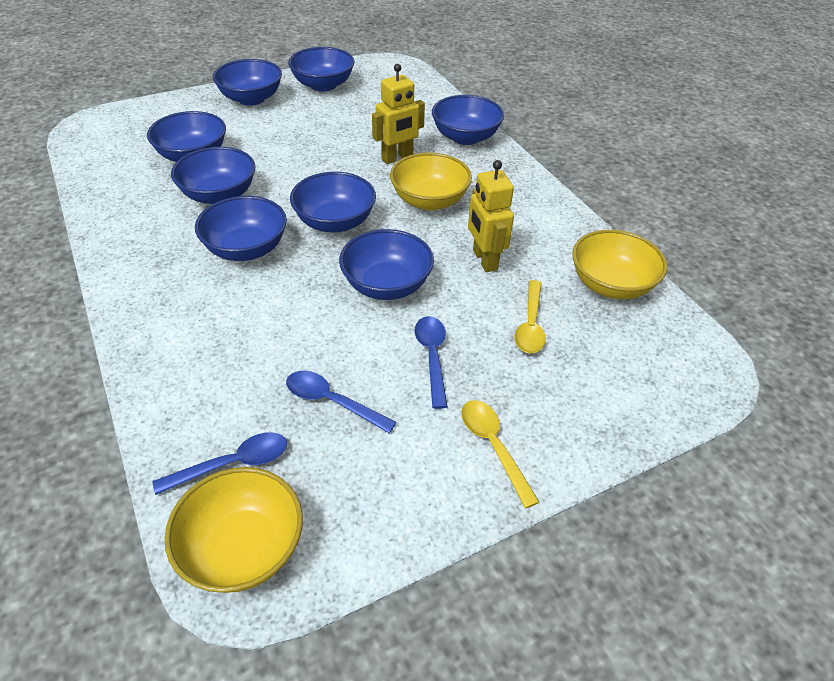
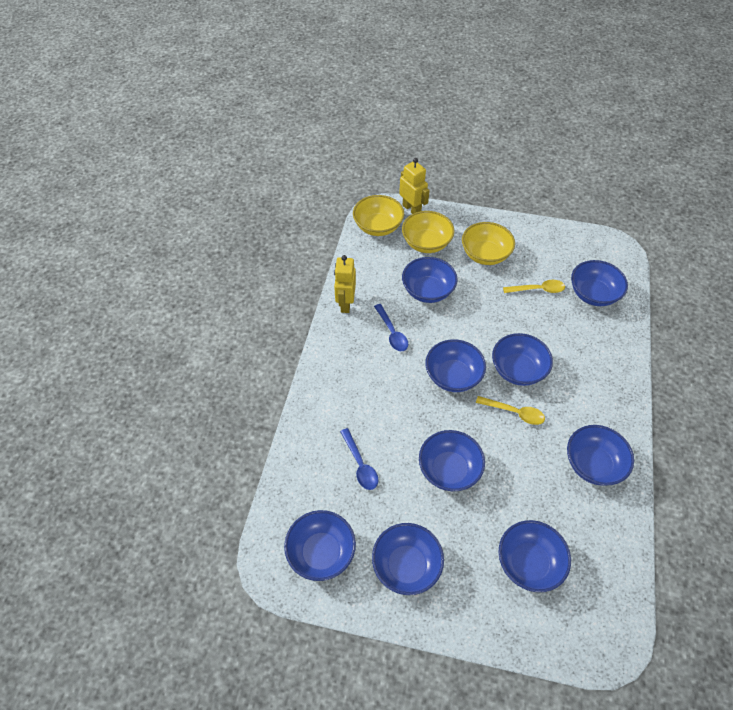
blue bowl: [147,111,226,162] [171,147,255,204] [195,196,287,261] [213,59,282,106] [288,47,354,92] [290,172,376,233] [339,229,434,300] [432,95,504,145] = 8 -> [284,510,356,581] [372,523,444,595] [402,257,457,303] [419,430,485,491] [425,339,486,392] [492,333,553,386] [498,520,571,592] [567,425,634,486] [571,260,628,306] = 9
blue spoon: [152,432,287,495] [286,371,397,433] [415,316,448,409] = 3 -> [340,428,378,490] [374,304,408,351] = 2

